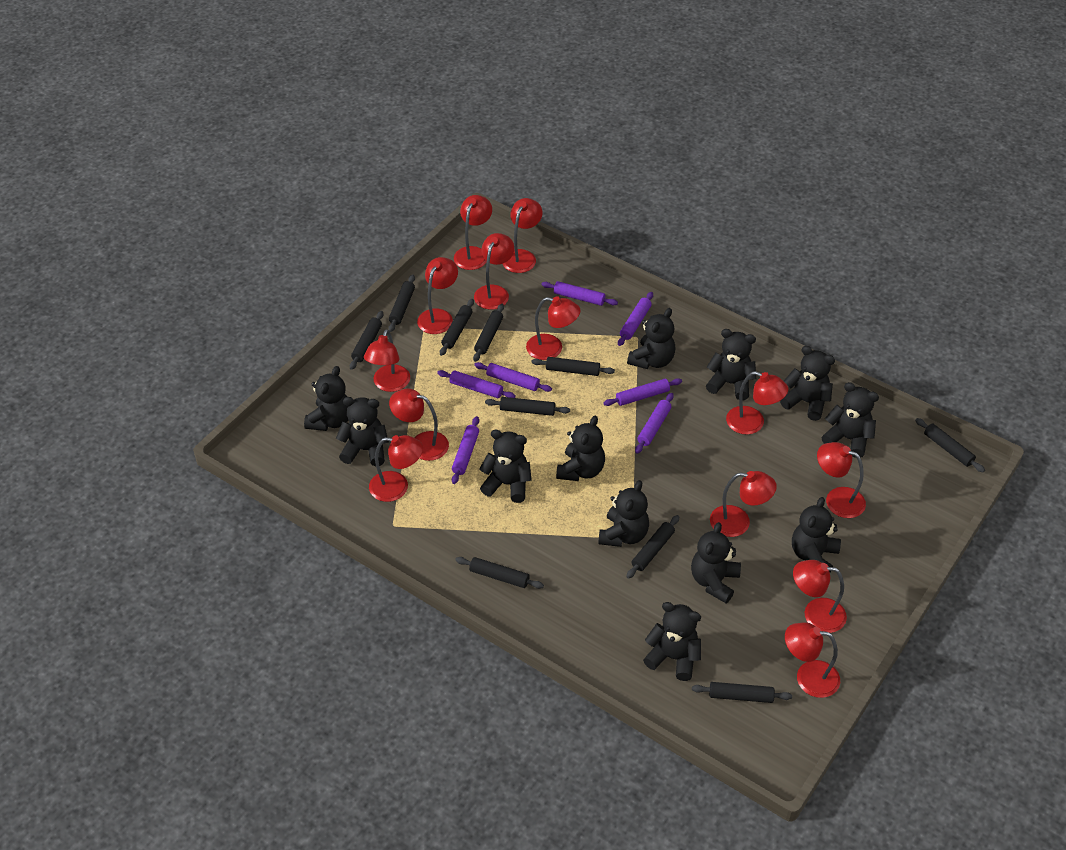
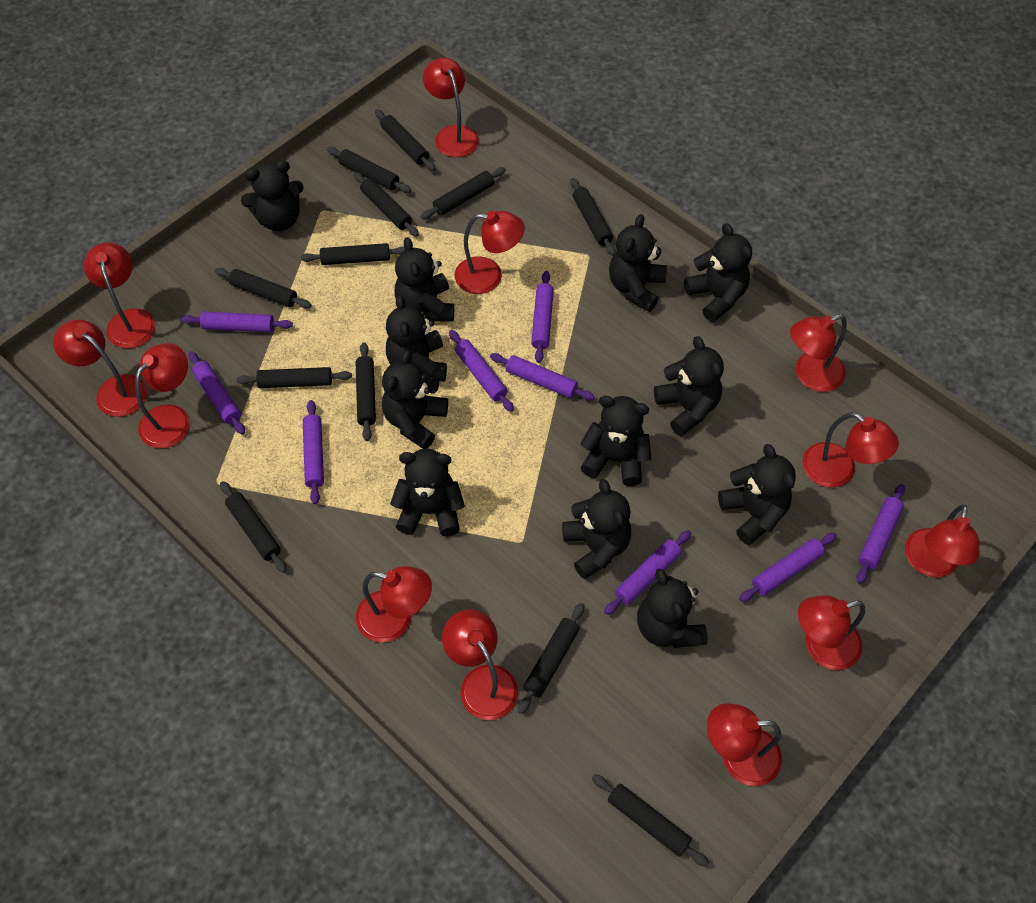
black rolling pin: [350,311,383,370] [388,274,415,332] [440,299,474,356] [455,557,544,589] [473,304,504,362] [485,397,570,416] [531,357,615,376] [626,515,679,579] [692,682,792,703] [915,418,985,473] = 10 -> [215,268,312,309] [220,481,286,573] [236,367,352,388] [301,243,405,265] [327,147,411,193] [354,172,419,237] [356,342,376,441] [375,109,436,171] [421,167,506,219] [518,603,584,714] [570,178,616,256] [592,774,709,867] = 12
purple rolling pin: [437,370,516,398] [452,416,479,484] [474,362,552,392] [541,281,618,306] [603,378,682,406] [618,292,653,346] [635,393,674,453] = 7 -> [181,311,293,332] [188,351,245,435] [303,400,324,504] [449,330,514,412] [490,353,595,400] [531,271,554,363] [604,530,691,615] [739,533,837,602] [856,484,905,584] = 9
red lamp: [364,329,410,392] [369,435,423,502] [389,389,449,461] [417,257,458,334] [454,195,492,270] [474,233,514,310] [503,198,542,273] [526,296,580,360] [710,471,777,537] [726,371,788,435] [785,622,840,698] [793,560,847,633] [817,442,866,518] = 13 -> [53,320,147,417] [84,242,155,348] [135,343,190,448] [356,566,432,643] [423,58,479,157] [442,610,518,720] [455,211,525,294] [707,703,782,786] [790,314,847,392] [798,595,865,670] [803,412,899,488] [905,505,980,577] = 12

